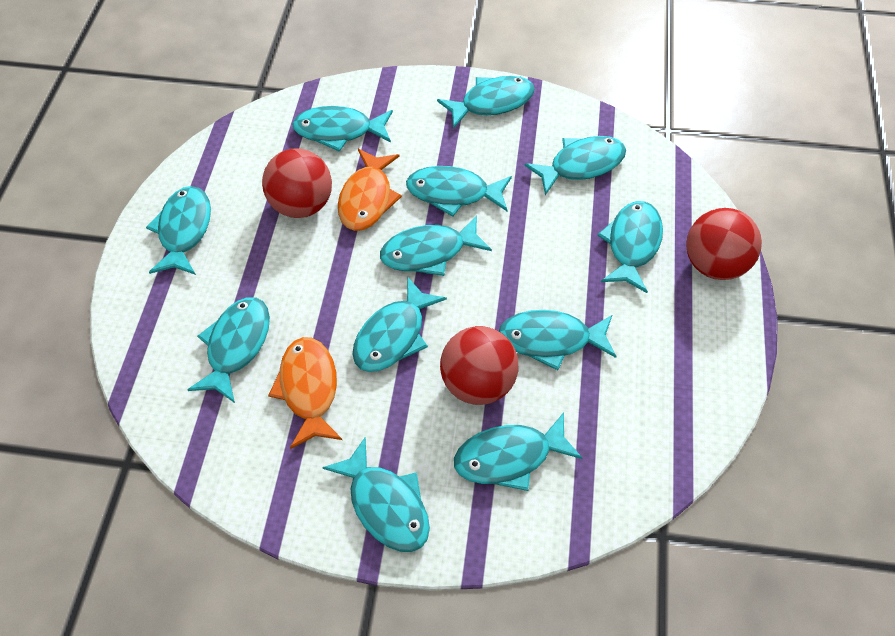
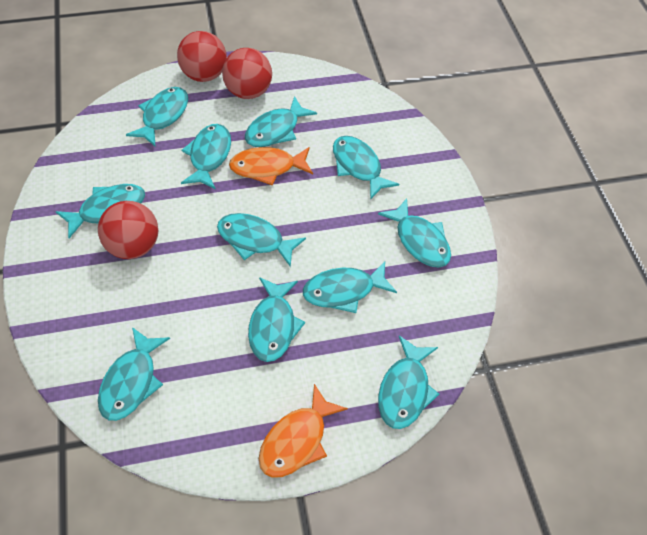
turquoise fish: [146,186,211,275] [187,297,270,403] [292,106,393,152] [322,438,430,552] [353,276,447,372] [380,215,492,276] [406,166,512,217] [437,76,535,129] [454,412,582,491] [499,310,617,370] [524,136,626,195] [597,201,663,293] = 12 -> [56,184,145,238] [98,327,170,421] [126,87,188,146] [181,124,231,189] [217,213,306,267] [245,96,317,147] [248,277,305,362] [303,261,397,313] [333,136,399,200] [378,198,451,267] [378,336,439,429] = 11

